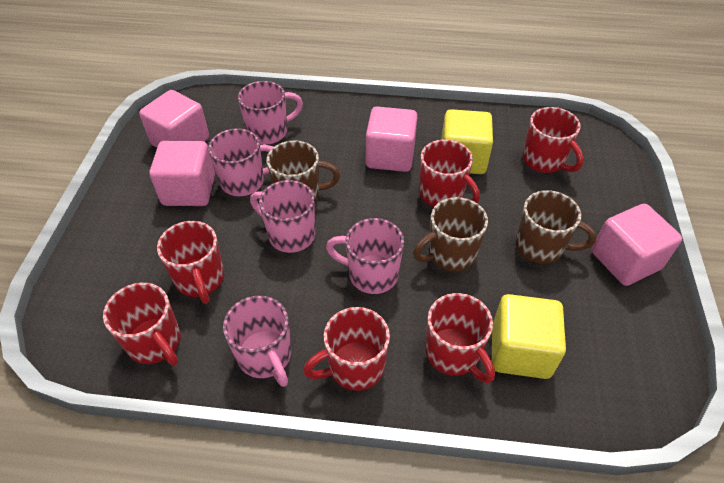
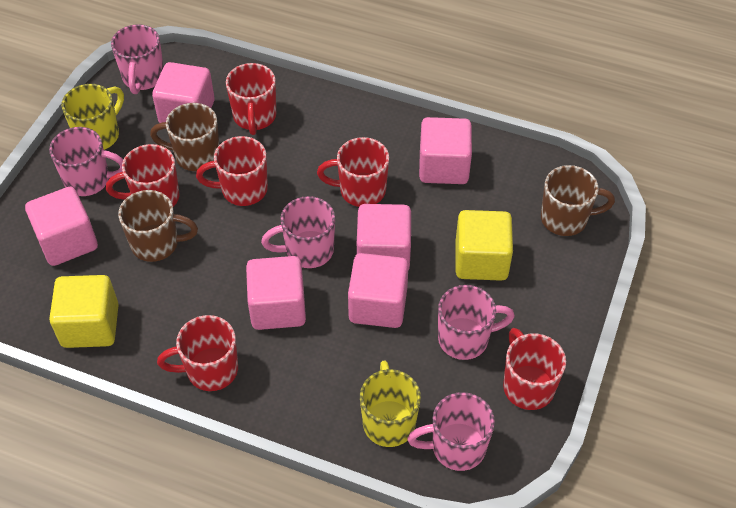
pink cube: [139,90,209,148] [149,141,215,206] [366,107,418,172] [592,204,682,286] = 4 -> [25,187,98,266] [152,62,215,123] [246,256,306,330] [348,253,409,328] [357,204,411,270] [419,117,472,184] = 6
yellow mug: none = 0 -> [62,84,124,150] [360,361,421,447] = 2

